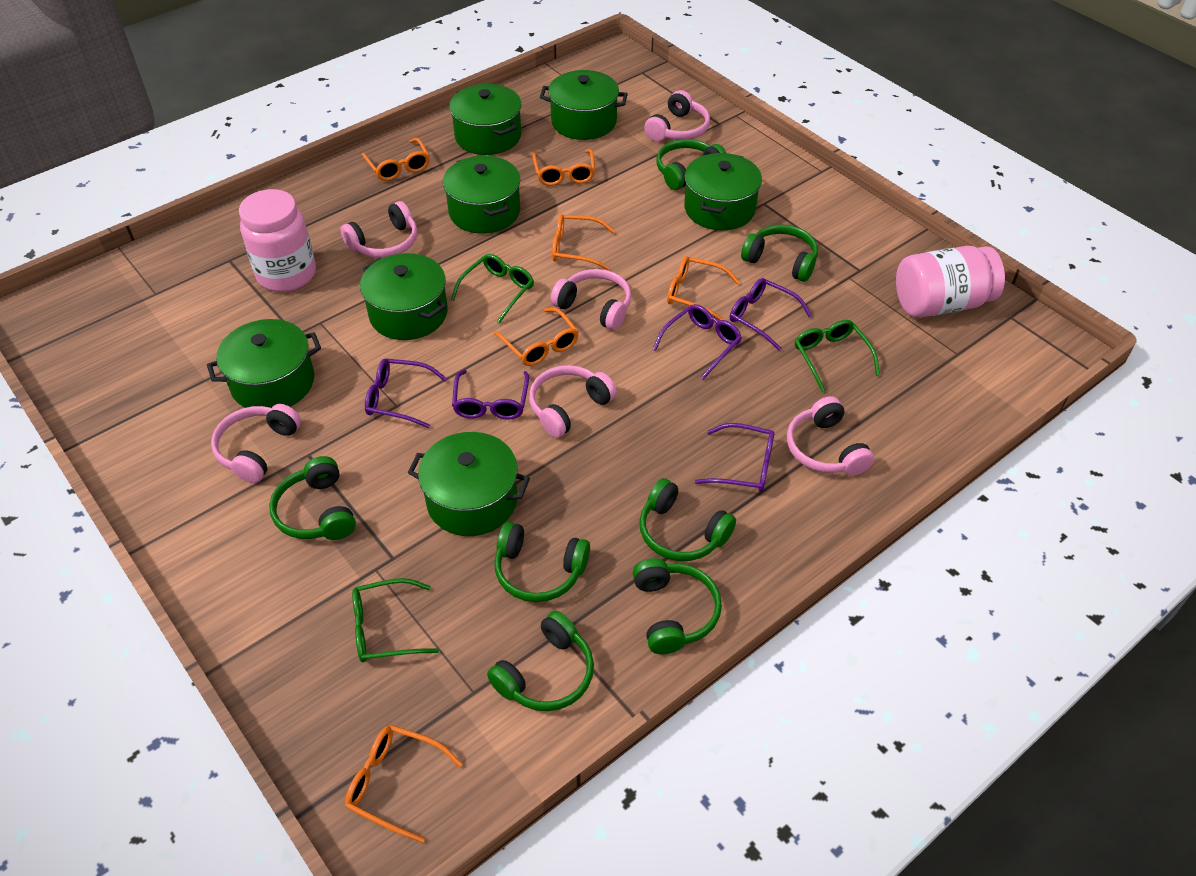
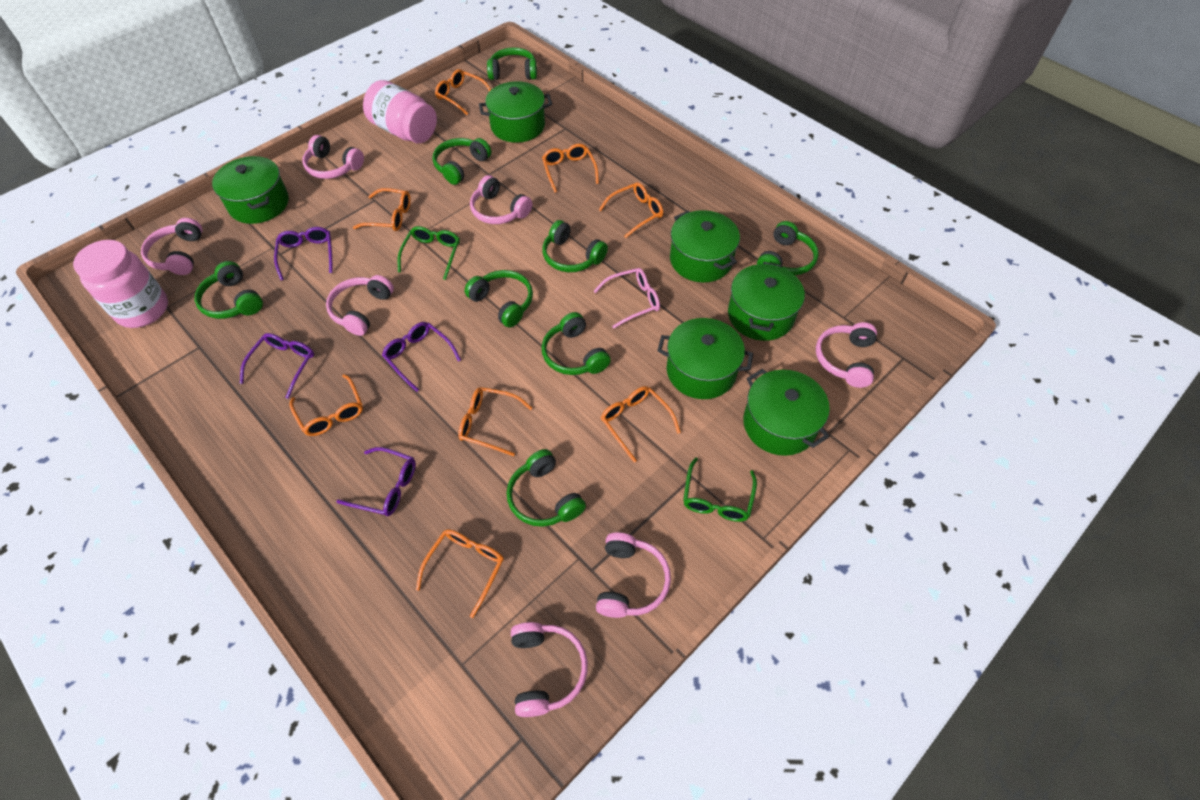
green glasses: [352,578,439,662] [451,254,534,324] [795,320,880,392] = 3 -> [398,226,460,280] [683,457,757,522] = 2
green headphones: [269,456,356,540] [487,611,594,711] [494,522,590,602] [633,558,722,654] [639,478,736,561] [657,139,726,190] [741,224,818,282] = 7 -> [195,261,263,319] [432,138,491,185] [464,270,533,328] [487,47,537,80] [507,449,586,527] [542,220,608,272] [542,312,611,375] [757,221,819,275] = 8
green pot: [207,319,321,408] [360,253,448,340] [408,432,530,536] [443,156,521,234] [449,84,522,155] [540,70,628,140] [684,153,762,230] = 7 -> [212,156,289,224] [479,81,552,143] [657,318,753,399] [670,210,740,282] [728,262,805,341] [743,369,830,456] = 6
orange glasses: [345,725,463,843] [362,138,430,181] [493,307,579,366] [533,149,595,186] [552,214,615,270] [667,256,740,321] = 6 -> [289,374,363,436] [352,188,411,231] [416,529,504,618] [435,69,491,115] [458,387,532,456] [542,144,599,193] [599,182,663,238] [601,386,681,462] = 8
pink glasses: none = 0 -> [594,268,660,329] = 1
pink headphones: [211,404,301,483] [340,201,417,258] [529,365,617,438] [551,269,631,330] [644,90,710,141] [787,396,874,476] = 6 -> [141,218,203,275] [302,135,364,179] [326,275,394,336] [470,175,532,224] [511,622,588,717] [596,533,671,618] [816,322,877,388] = 7
purple glasses: [365,359,447,428] [452,370,529,420] [653,304,742,380] [694,423,775,492] [730,278,812,351] = 5 -> [240,333,314,399] [274,227,332,281] [336,447,416,516] [382,322,461,392] = 4

